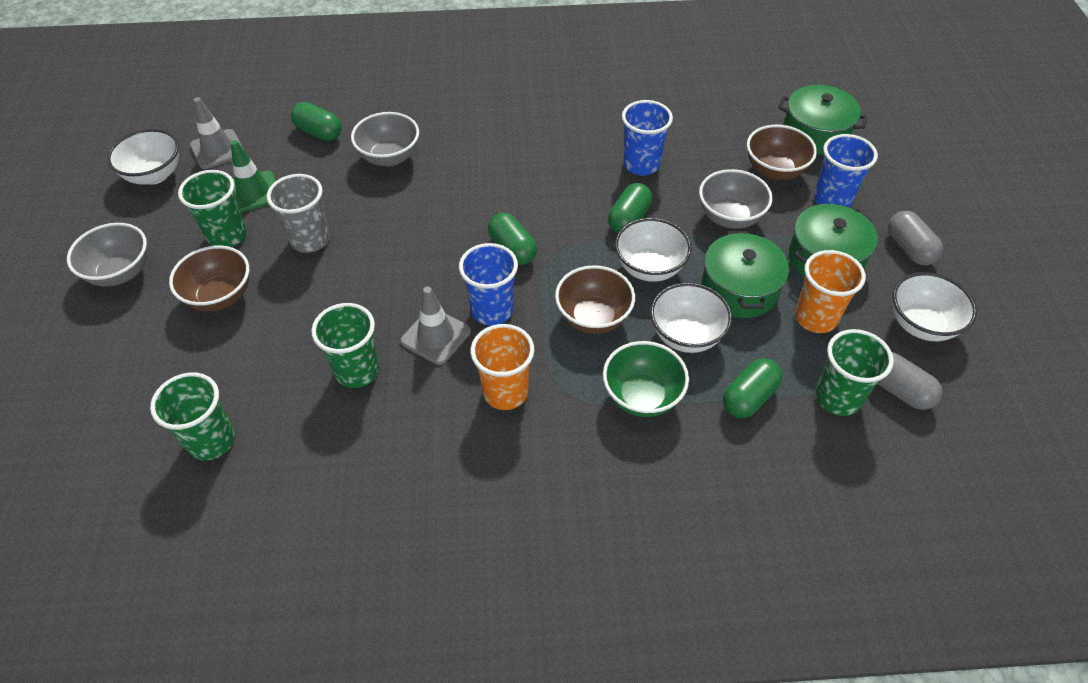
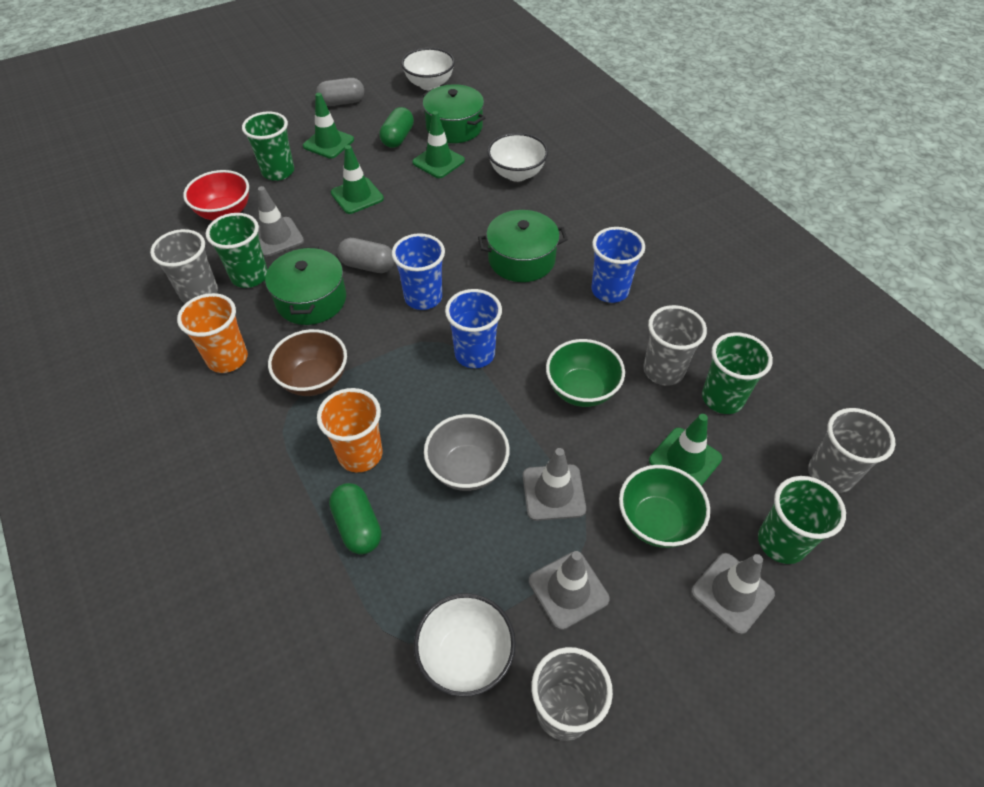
brown bowl: [169,245,249,312] [555,265,635,334] [747,125,817,180] = 3 -> [268,329,347,396] = 1
green bowl: [603,341,689,417] = 1 -> [546,339,625,407] [619,465,710,548] = 2
green capsule: [291,102,342,141] [488,213,537,265] [608,183,652,233] [723,358,783,418] = 4 -> [329,483,381,554] [379,107,414,148] = 2
green traffic cone: [231,140,276,212] = 1 -> [303,93,354,159] [331,145,384,214] [412,111,465,178] [649,414,722,486] = 4
grey bowl: [67,223,147,287] [351,112,419,166] [699,169,773,229] = 3 -> [424,414,510,491] = 1
grey cup: [267,174,330,253] = 1 -> [150,229,218,303] [532,647,613,741] [643,305,707,386] [808,408,895,493] = 4
grey traffic cone: [190,97,243,169] [400,286,471,365] = 2 -> [258,186,304,257] [523,448,586,521] [529,551,610,630] [691,553,775,635] = 4
red bowl: none = 0 -> [183,170,249,221] = 1
white bowl: [107,129,179,185] [615,218,692,282] [650,283,732,353] [893,272,977,341] = 4 -> [401,48,455,90] [414,593,516,697] [487,133,548,182] = 3

